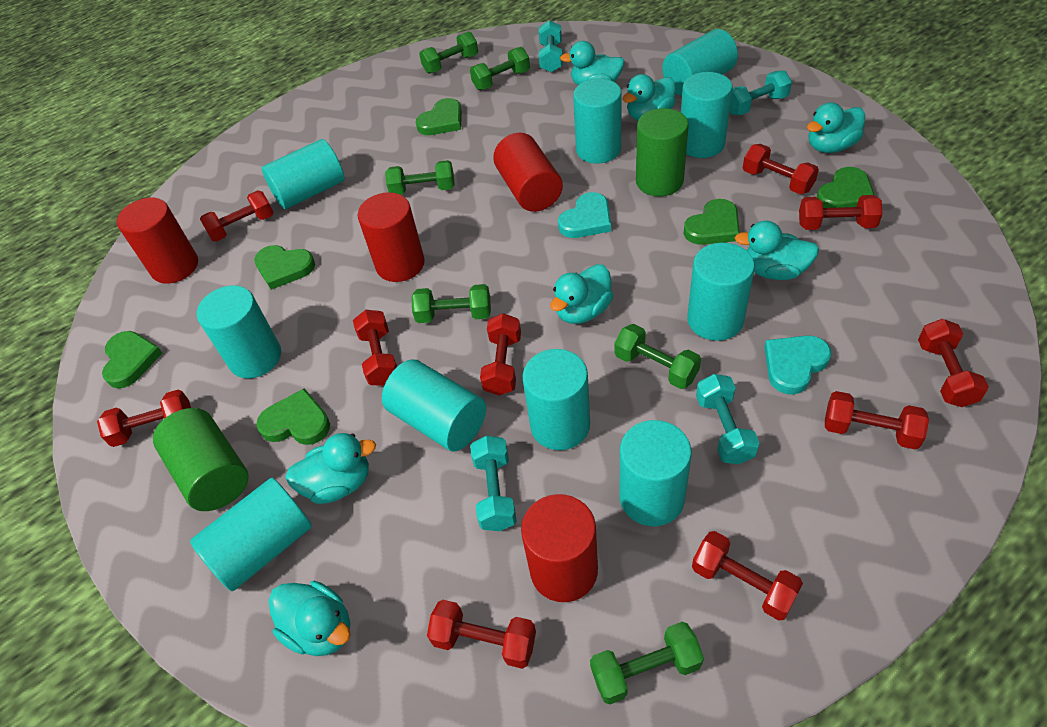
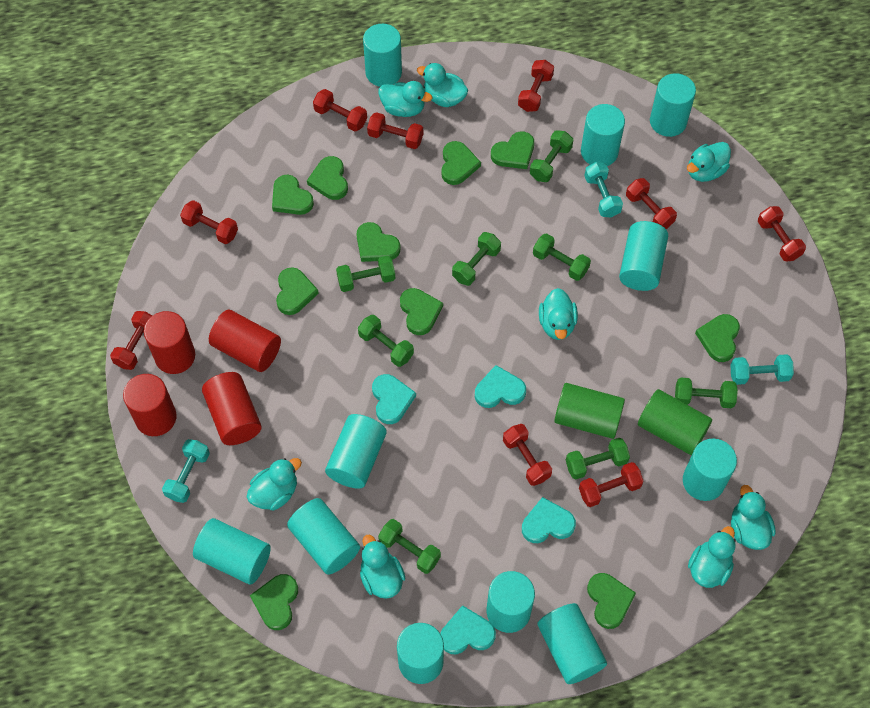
green dumbbell: [385,160,455,195] [411,284,491,323] [419,32,478,74] [470,47,530,90] [590,622,704,705] [614,324,701,389] = 6 -> [336,256,395,292] [358,315,414,367] [378,519,441,574] [452,232,501,286] [530,130,573,182] [533,233,591,281] [566,438,630,480] [675,377,738,408] = 8
green heart: [102,331,162,388] [254,245,315,290] [256,388,330,445] [416,98,462,135] [684,199,740,245] [817,167,874,208] = 6 -> [250,574,298,630] [272,174,314,215] [276,267,319,315] [307,156,348,200] [356,222,401,262] [400,288,443,335] [441,141,481,185] [491,131,534,169] [587,573,636,629] [695,314,740,362] = 10
red dumbbell: [97,390,191,447] [200,190,274,242] [353,310,397,386] [427,600,536,669] [480,313,521,396] [692,531,803,621] [743,144,819,194] [799,195,882,230] [825,391,929,449] [918,319,989,407] = 10 -> [110,311,152,370] [180,200,238,244] [313,89,367,131] [367,112,423,149] [503,424,552,486] [518,60,554,112] [579,462,644,507] [626,178,677,229] [758,206,806,261] = 9
turquoise cylinder: [190,478,312,591] [197,285,281,378] [262,139,345,209] [382,359,486,451] [523,349,590,450] [573,79,622,164] [620,420,692,526] [662,29,738,96] [681,72,733,158] [687,243,755,341] = 10 -> [193,518,271,585] [287,498,360,575] [325,414,387,489] [363,24,402,87] [397,623,444,684] [487,571,535,633] [537,603,607,684] [581,104,625,166] [619,221,668,291] [650,73,696,137] [683,439,737,501] = 11
turquoise duck: [269,581,351,656] [285,433,376,504] [550,264,613,324] [560,41,625,85] [622,74,676,120] [735,221,819,280] [807,102,865,153] = 7 -> [247,458,302,510] [360,535,405,599] [378,81,432,117] [417,63,468,107] [539,288,578,340] [687,142,731,182] [688,526,736,588] [731,485,775,550] = 8
turquoise dumbbell: [470,435,517,531] [539,20,563,73] [696,374,759,464] [730,70,792,115] = 4 -> [162,439,210,503] [584,162,623,217] [730,354,794,385] = 3
turquoise heart: [558,192,611,238] [764,335,831,395] = 2 -> [372,374,416,424] [440,605,496,654] [475,365,526,408] [522,497,576,543] = 4

